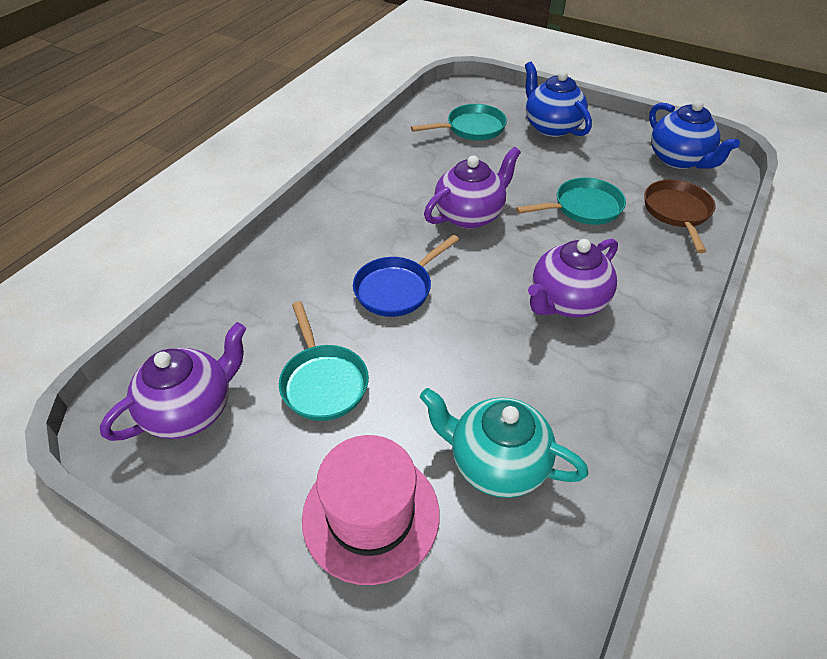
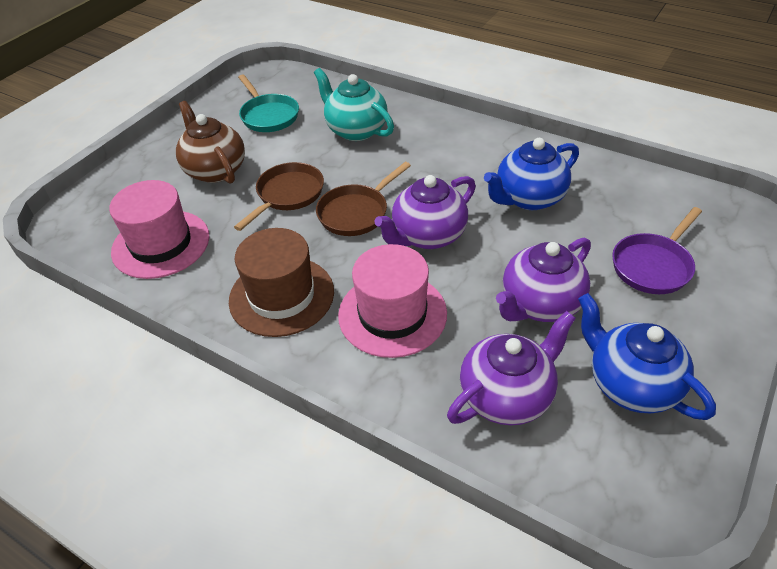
blue pan: [353,235,459,317] = 1 -> none = 0
brown hat: none = 0 -> [229,228,334,337] = 1
brown pan: [644,180,715,253] = 1 -> [234,162,324,231] [316,162,411,236] = 2
brown teapot: none = 0 -> [176,101,245,184] = 1
pink hat: [302,435,440,585] = 1 -> [109,180,210,279] [338,244,447,358] = 2
purple pan: none = 0 -> [612,207,702,294] = 1
turquoise pan: [279,301,369,421] [411,104,507,141] [516,177,626,225] = 3 -> [238,74,299,132] = 1

